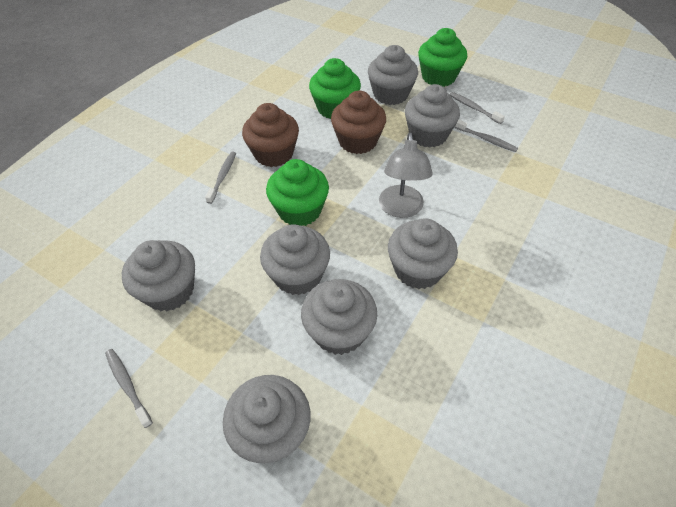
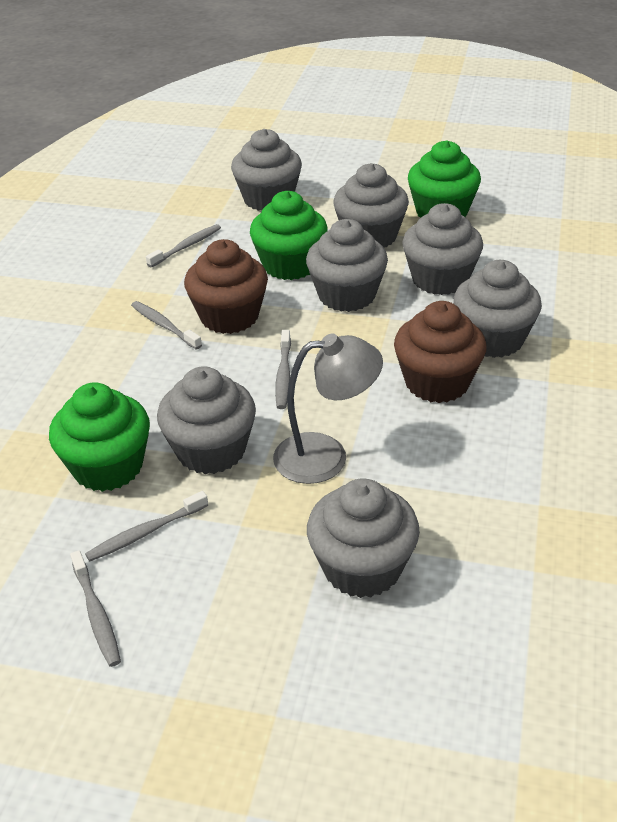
grey toothbrush: [105,349,153,428] [205,151,236,204] [450,92,505,124] [454,120,518,152] = 4 -> [70,550,121,667] [85,491,208,562] [131,301,202,350] [146,224,221,267] [275,330,291,409] = 5

